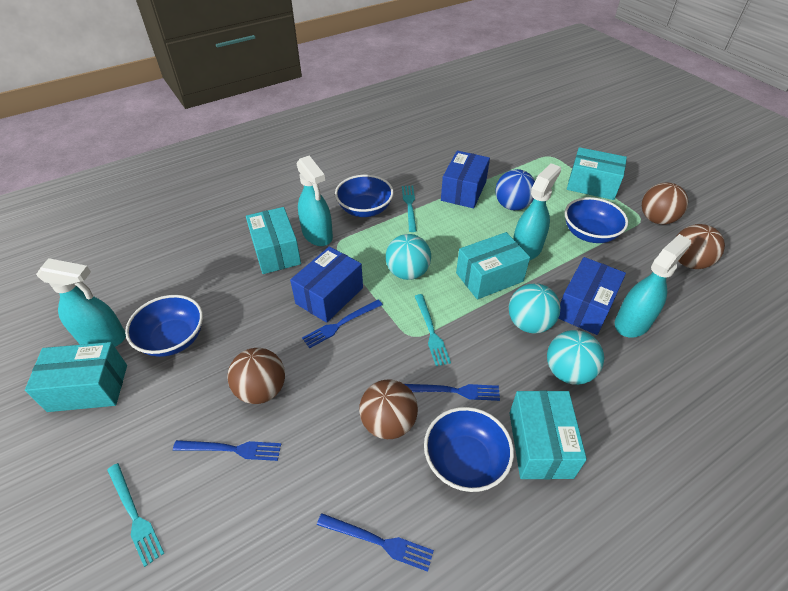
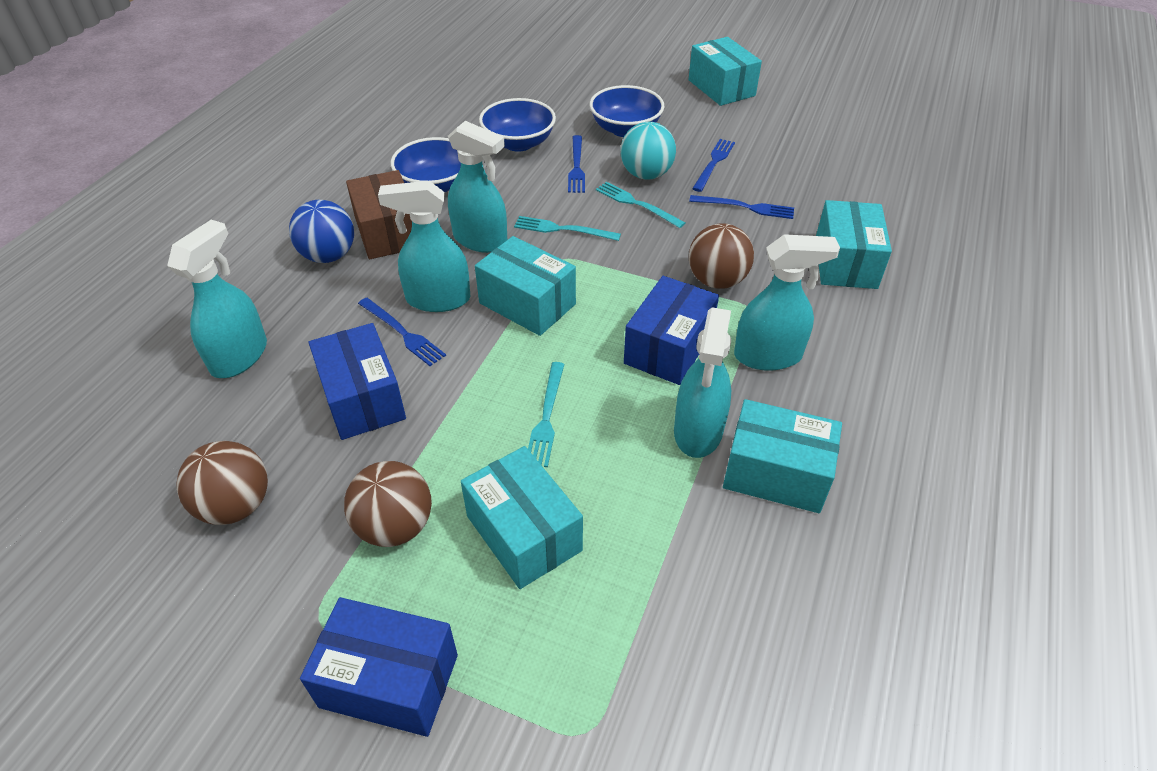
blue bowl: [125,295,203,357] [335,175,394,217] [424,407,514,492] [564,197,628,243] = 4 -> [391,137,461,192] [479,98,556,152] [589,85,664,137] = 3
brown ball: [227,348,285,404] [359,379,418,439] [642,183,688,225] [675,224,725,269] = 4 -> [176,441,268,525] [344,461,432,547] [689,223,754,289] = 3
brown box: none = 0 -> [346,170,412,259] = 1
turquoise ball: [386,234,431,280] [509,283,561,334] [547,330,604,385] = 3 -> [620,122,676,180] = 1
turquoise spray bottle: [36,258,126,347] [297,155,333,246] [513,163,561,261] [615,234,691,338] = 4 -> [167,220,267,378] [378,181,471,312] [448,121,507,253] [674,307,731,458] [734,234,840,371] = 5

